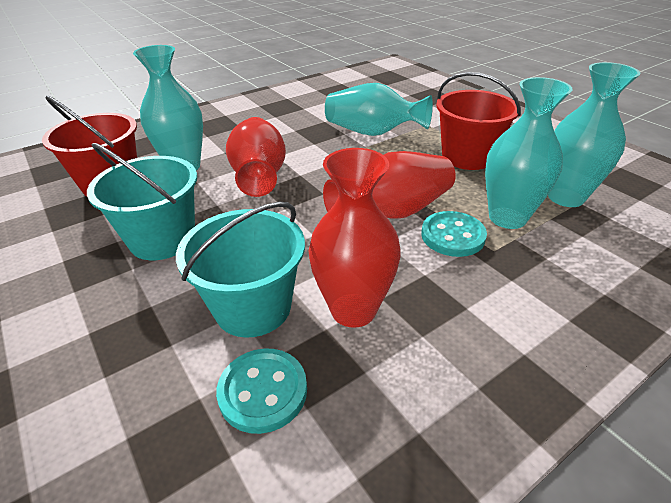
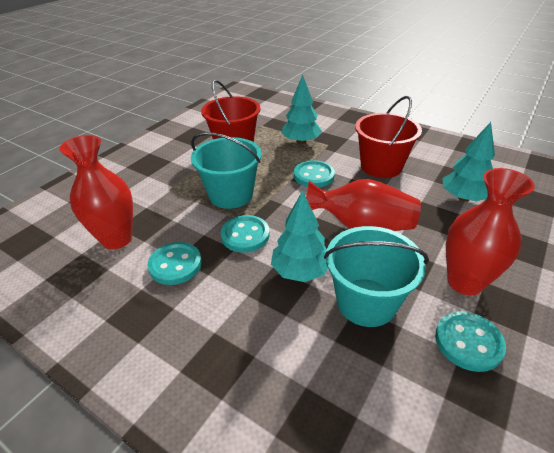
turquoise button: [216,348,307,434] [421,211,487,257] = 2 -> [147,242,202,285] [221,215,270,253] [294,160,335,188] [435,311,506,372] = 4
turquoise tree: none = 0 -> [271,190,328,282] [281,75,322,144] [442,122,495,202] = 3
turquoise vase: [133,45,203,171] [325,83,433,136] [485,77,573,229] [548,62,641,207] = 4 -> none = 0

